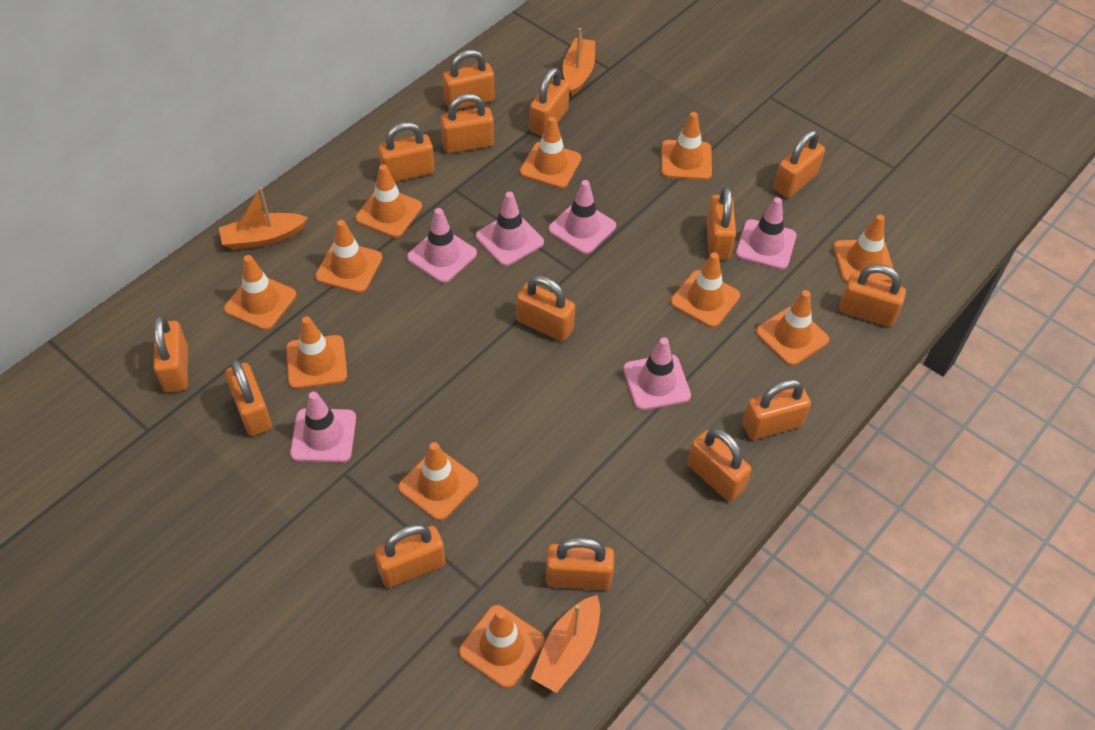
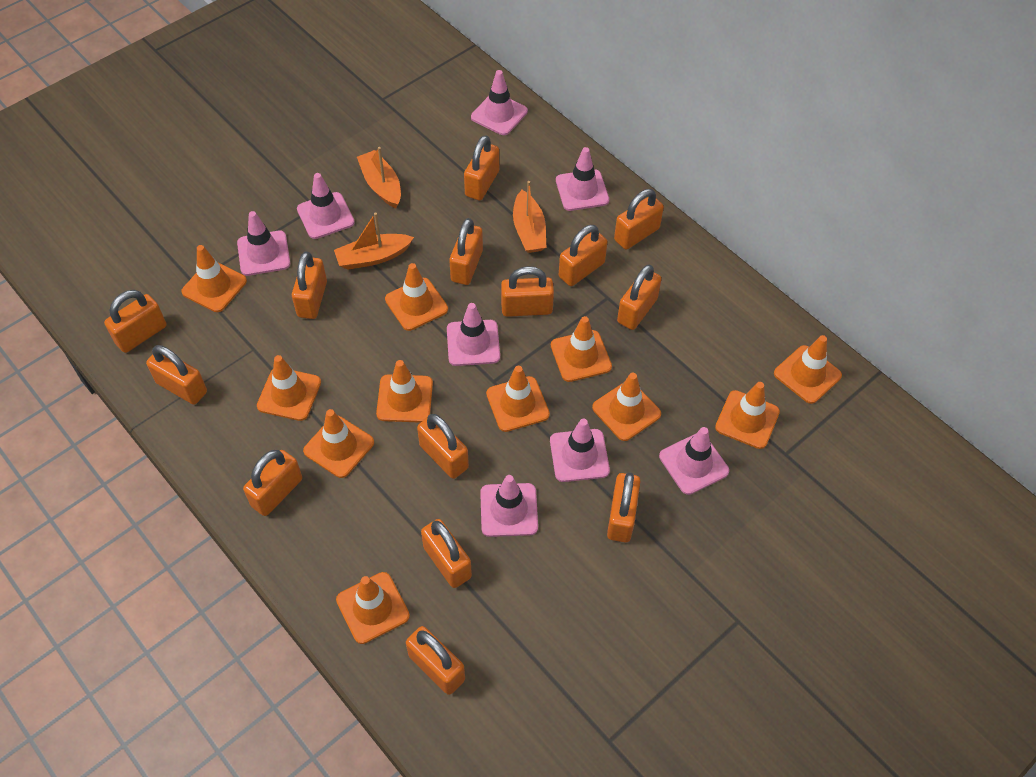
pink traffic cone: [290,392,356,463] [407,208,477,283] [476,192,544,266] [548,180,616,254] [623,337,691,410] [736,197,796,270] = 6 -> [237,211,290,276] [297,173,355,239] [447,303,500,366] [471,70,528,135] [480,475,538,537] [550,419,610,482] [556,147,609,211] [659,427,729,495] = 8

